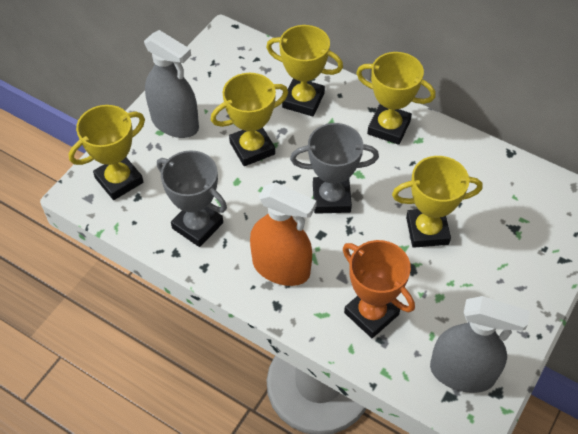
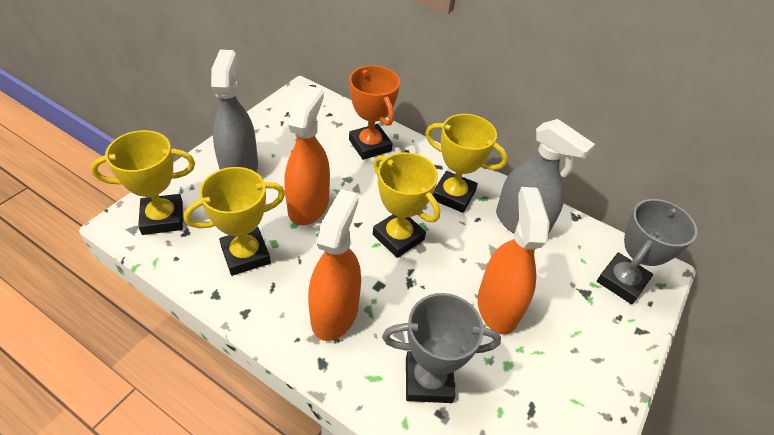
orange spray bottle: [250,182,317,286] = 1 -> [284,86,330,225] [308,189,361,341] [478,187,550,334] = 3
yellow trophy: [69,105,145,200] [211,73,288,166] [266,25,343,116] [356,52,436,145] [392,156,483,248] = 5 -> [91,130,195,235] [184,167,285,276] [373,152,440,258] [425,114,508,213] = 4

